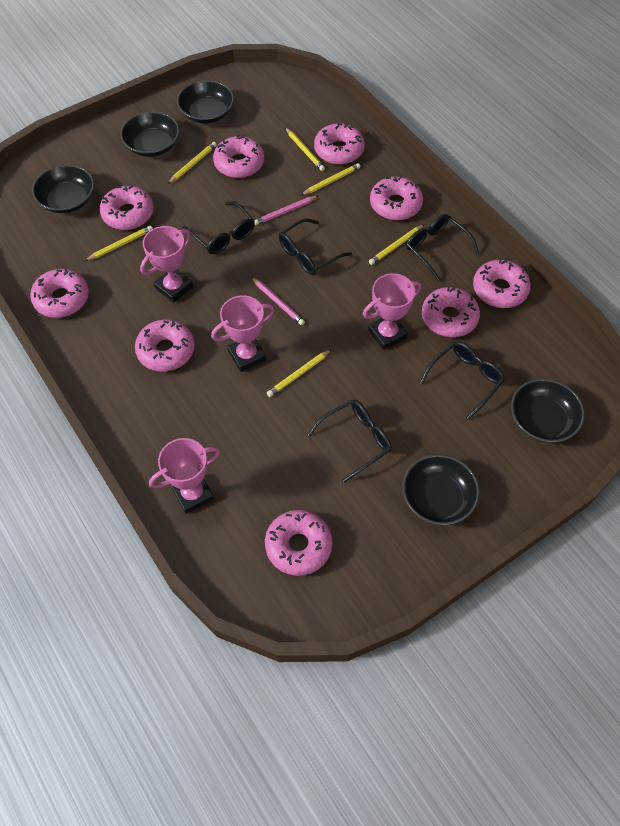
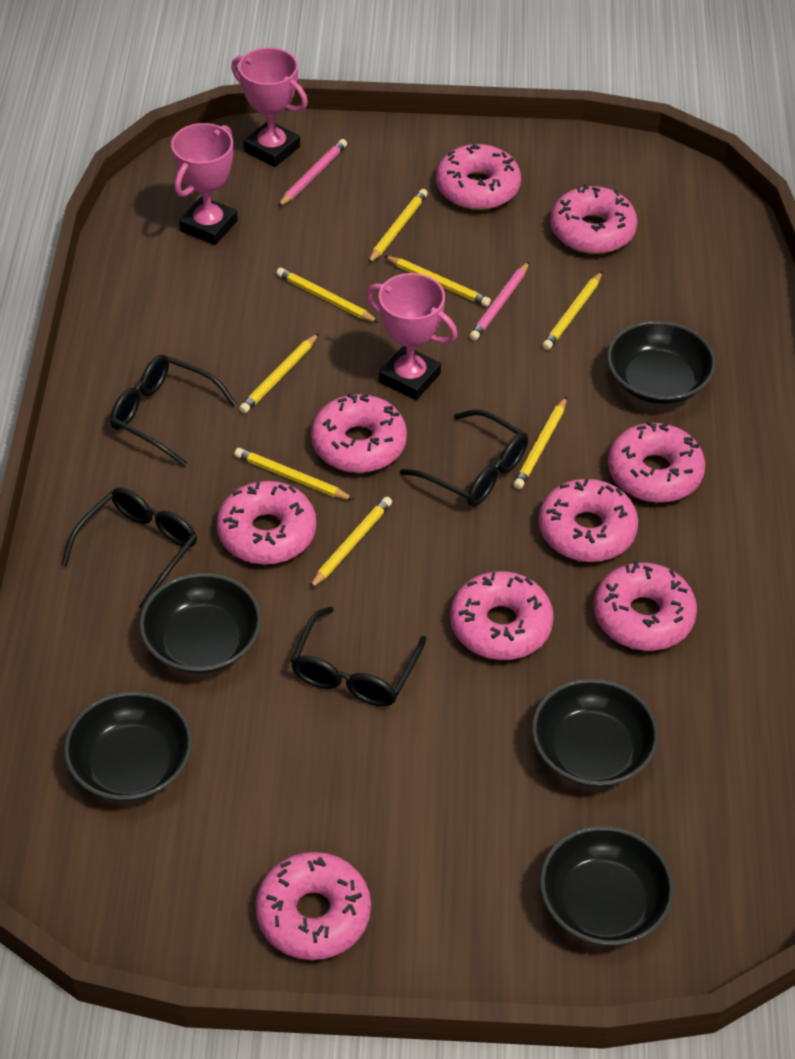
black glasses: [183,201,255,254] [279,218,352,275] [308,400,392,483] [406,214,479,282] [420,341,505,420] = 5 -> [61,488,197,609] [110,355,237,466] [291,607,426,707] [400,409,528,507] = 4
pink trophy: [140,226,193,303] [149,438,220,514] [211,295,274,372] [363,273,421,350] = 4 -> [171,123,238,245] [231,47,308,167] [366,273,457,400] = 3
yellow pencil: [85,225,153,261] [168,142,217,184] [267,349,332,397] [285,127,325,171] [301,163,361,195] [369,224,425,265] = 6 -> [234,448,354,500] [239,333,319,413] [276,268,379,323] [309,497,392,589] [368,189,428,264] [384,256,491,307] [514,396,567,489] [542,271,603,350] = 8

